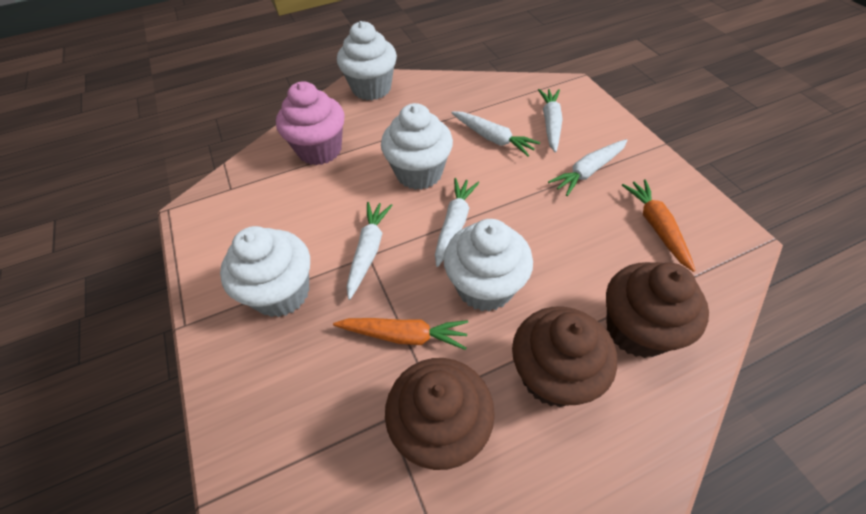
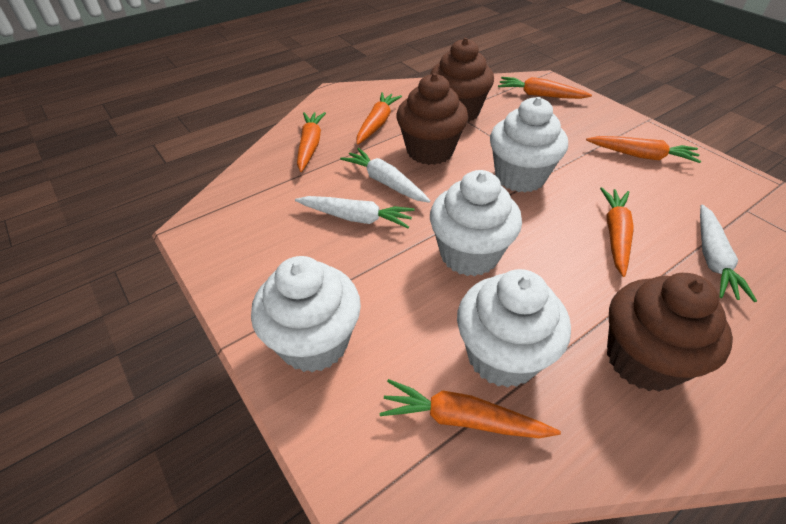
orange carrot: [333,318,468,350] [622,179,696,272] = 2 -> [297,112,326,172] [357,92,402,145] [379,379,561,438] [498,77,592,99] [586,136,701,163] [600,187,634,277] = 6
pink cupcake: [276,81,345,165] = 1 -> none = 0
white carrot: [347,202,393,300] [435,178,479,267] [451,112,540,156] [538,89,563,153] [548,139,628,196] = 5 -> [295,196,415,228] [340,148,431,203] [700,204,757,302] = 3

